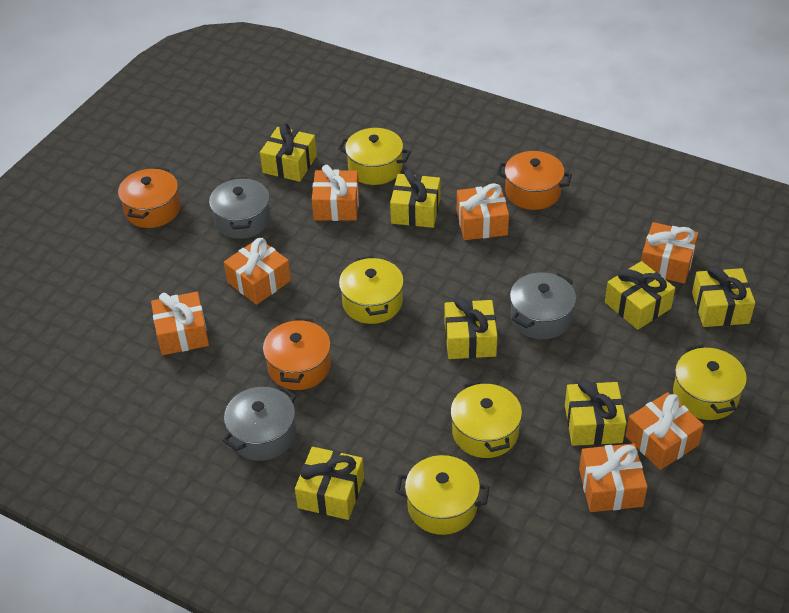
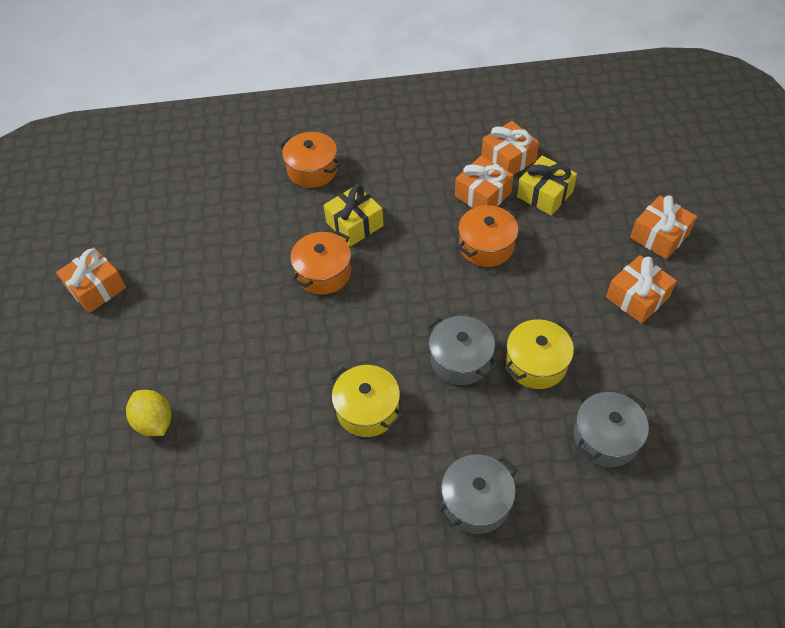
orange gift: [151,292,209,355] [224,238,291,305] [312,165,359,221] [457,183,509,240] [579,443,648,512] [625,392,704,470] [641,222,698,284] = 7 -> [56,247,126,313] [455,156,514,208] [481,121,539,175] [606,255,677,323] [630,195,697,259] = 5
yellow gift: [260,123,317,182] [295,447,364,520] [390,169,440,228] [445,297,497,359] [565,379,627,446] [605,261,675,330] [692,265,755,327] = 7 -> [324,185,384,247] [517,155,577,216] = 2
yellow lemon: none = 0 -> [126,390,171,436] = 1
yellow pot: [338,128,411,185] [339,256,404,324] [395,455,489,535] [450,380,522,458] [673,344,747,420] = 5 -> [330,365,403,437] [505,319,574,389] = 2

